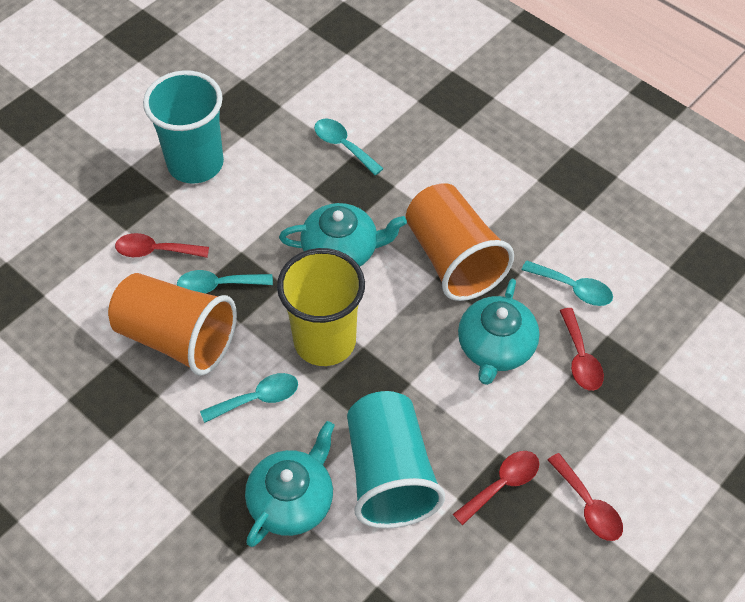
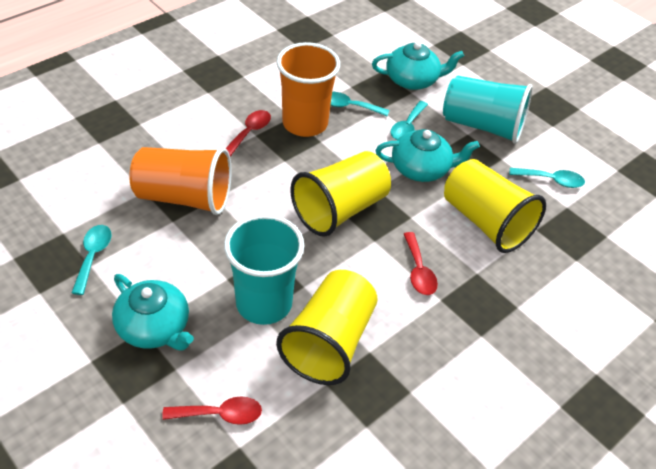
red spoon: [115,233,209,258] [453,451,540,525] [548,453,623,541] [560,308,604,391] = 4 -> [162,396,262,425] [226,110,271,157] [404,232,438,295] = 3
yellow cup: [277,248,365,366] = 1 -> [276,270,378,385] [290,151,391,237] [444,159,546,253] = 3

